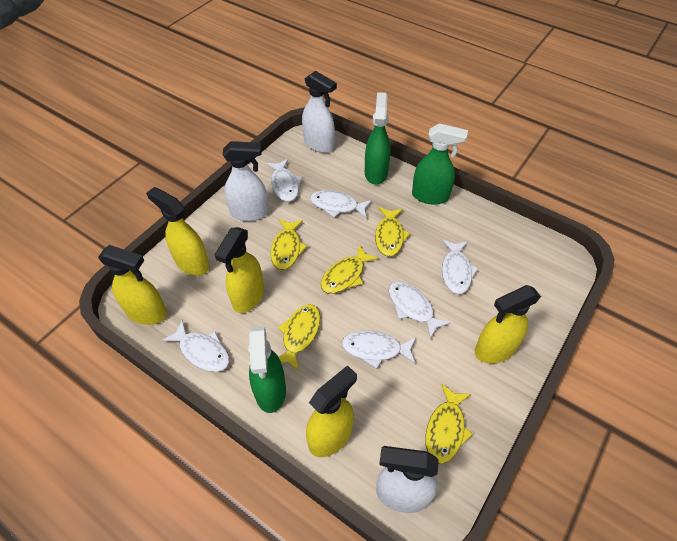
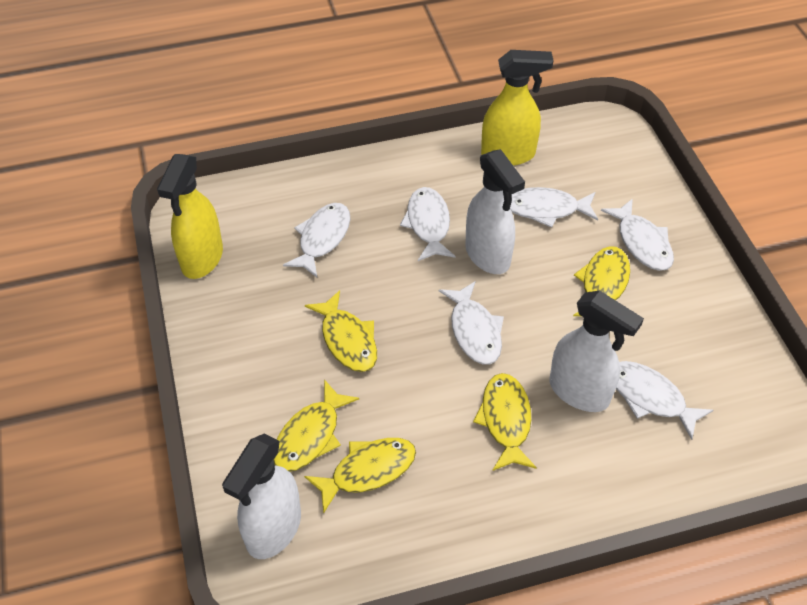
green spray bottle: [248,326,286,413] [365,92,391,185] [412,123,468,205] = 3 -> none = 0
yellow spray bottle: [98,245,167,325] [146,187,210,276] [214,227,264,313] [306,365,357,457] [475,285,541,364] = 5 -> [157,154,223,279] [481,50,554,166] = 2

